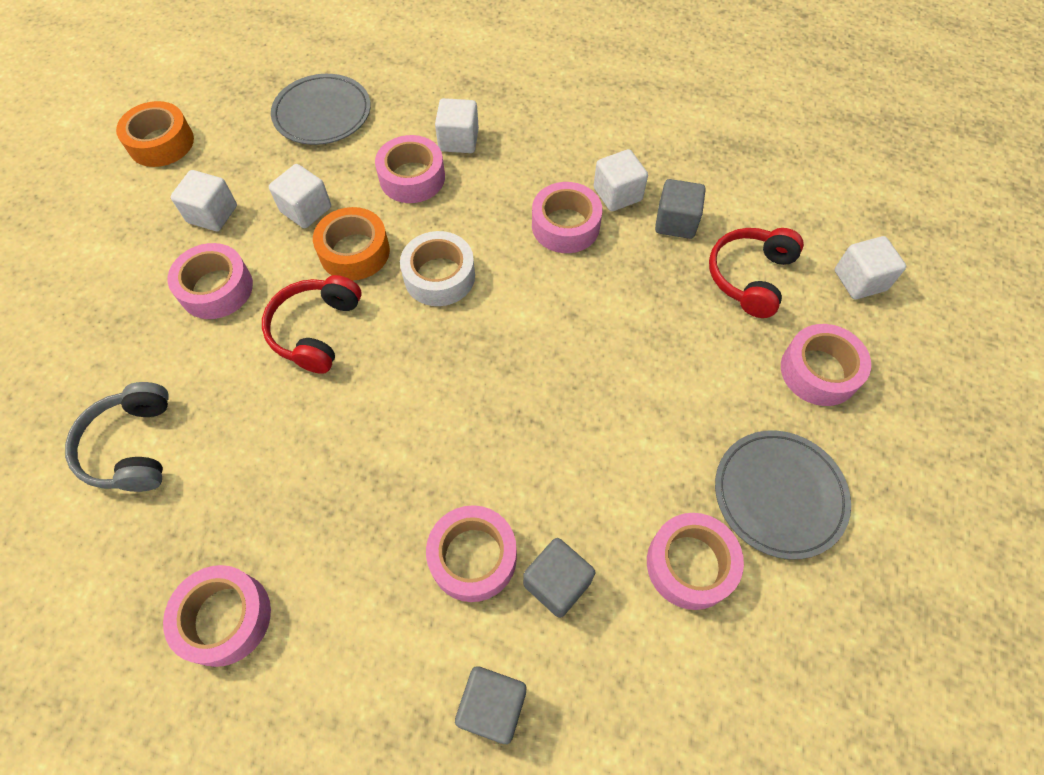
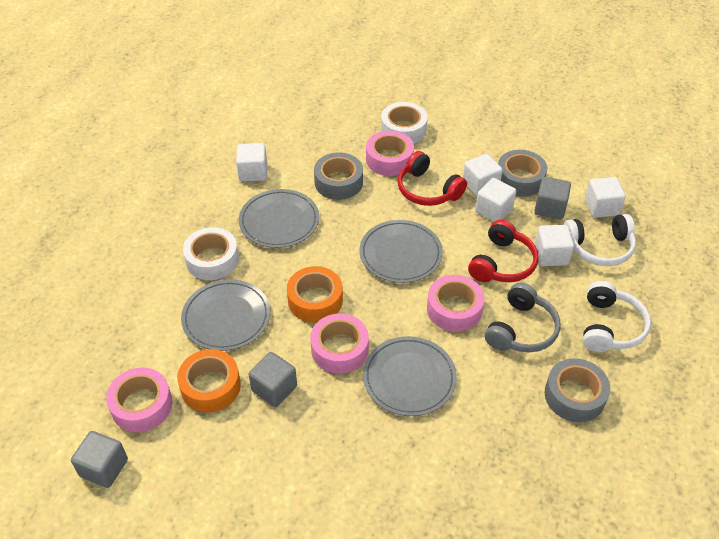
grey plate: [271,74,371,145] [715,430,851,559] = 2 -> [181,279,270,351] [239,189,319,248] [359,220,443,283] [363,336,457,416] = 4
grey tape: none = 0 -> [314,153,363,200] [498,150,548,197] [545,358,610,422] = 3
pink tape: [163,565,271,667] [168,243,253,319] [375,135,445,203] [426,505,517,602] [532,182,602,253] [647,513,744,610] [781,324,871,406] = 7 -> [106,368,173,432] [310,313,369,374] [366,131,414,176] [427,275,485,332] = 4
white headphones: none = 0 -> [564,214,636,266] [583,281,651,352] = 2
white tape: [400,231,475,306] = 1 -> [183,227,239,280] [381,102,428,144] = 2

